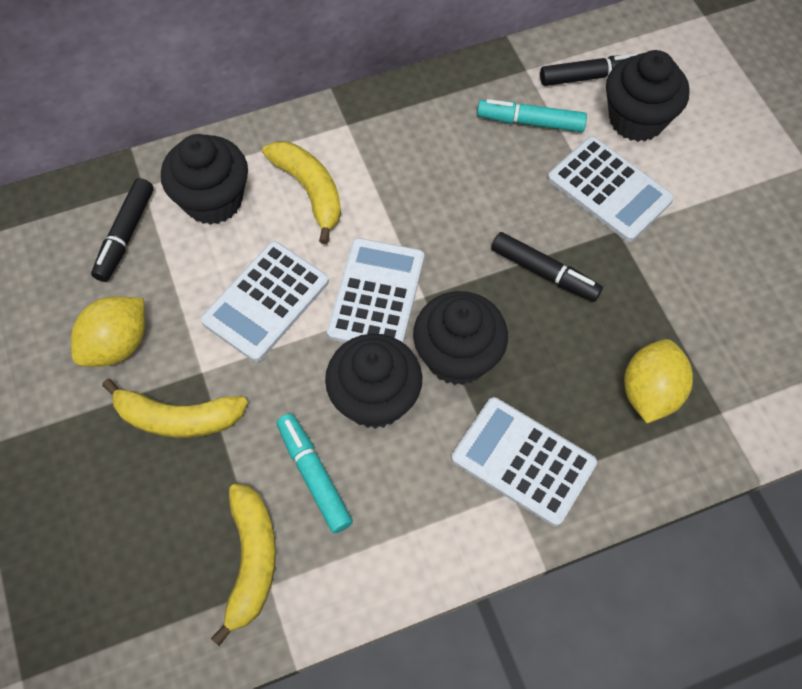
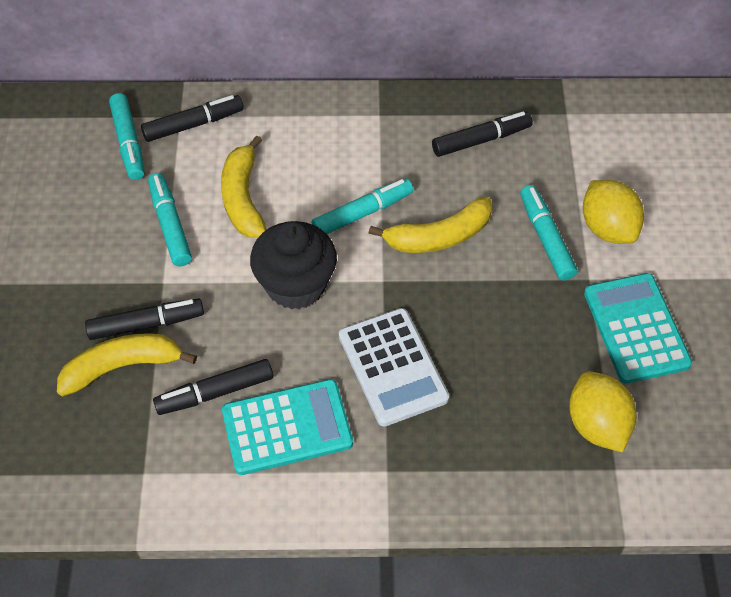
black cupcake: [161,134,248,225] [325,334,422,429] [413,291,508,385] [606,50,690,142] = 4 -> [250,221,337,310] = 1
black marker: [91,178,154,282] [491,232,603,302] [540,53,639,86] = 3 -> [85,299,204,340] [141,95,244,142] [153,359,273,415] [432,111,533,157] = 4
turquoise calculator: none = 0 -> [222,379,353,475] [584,273,692,384] = 2
turquoise marker: [277,414,353,533] [477,99,587,132] = 2 -> [109,93,144,180] [148,173,192,266] [312,178,413,234] [520,185,577,281] = 4
white calculator: [201,241,329,362] [327,238,424,343] [452,397,597,526] [548,137,674,242] = 4 -> [339,308,449,427] = 1

